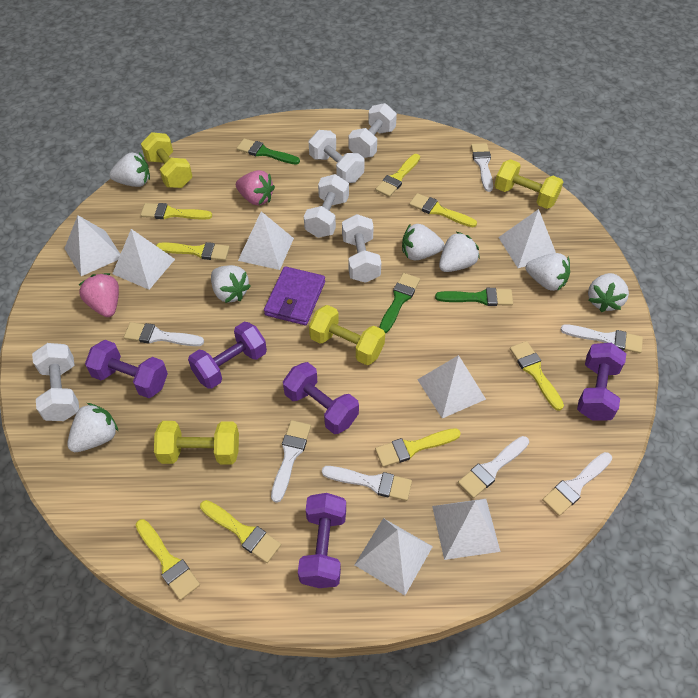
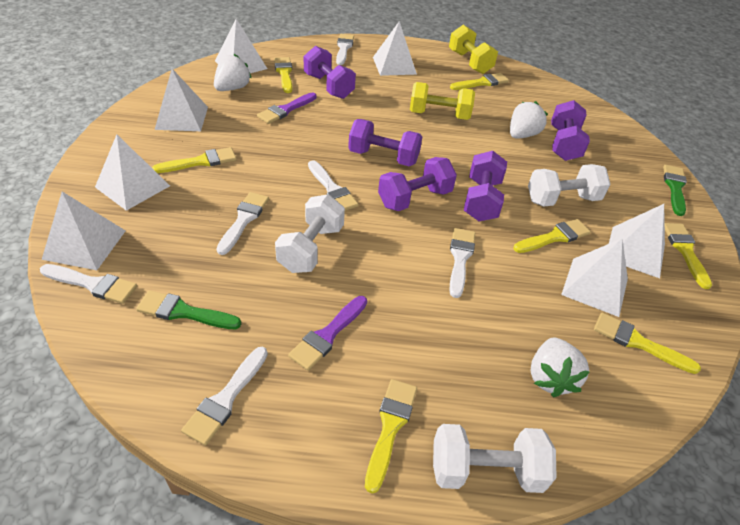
green brush: [237,138,300,165] [379,273,420,333] [435,288,513,306] = 3 -> [136,290,241,329] [663,165,687,216] = 2
pink strawberry: [79,273,119,317] [236,170,275,206] = 2 -> none = 0
purple brush: none = 0 -> [257,93,317,124] [288,296,367,371] = 2
purple wallet: [264,266,325,325] = 1 -> none = 0
white brush: [124,322,204,346] [271,420,311,503] [322,466,412,501] [458,436,529,498] [471,143,493,192] [542,452,612,516] [561,324,643,353] = 7 -> [40,264,137,304] [181,347,268,446] [217,192,269,255] [308,160,358,211] [336,34,354,65] [450,228,475,298] = 6
white dumbbell: [32,343,79,421] [304,174,349,238] [309,130,365,183] [342,214,381,283] [349,103,397,158] = 5 -> [275,194,345,273] [433,424,557,493] [528,164,610,207] = 3
white strawberry: [67,403,118,452] [109,153,150,187] [211,265,251,303] [402,224,444,261] [439,232,480,272] [525,253,570,291] [588,273,629,312] = 7 -> [214,54,252,91] [510,101,548,139] [531,338,590,398] = 3
yellow brush: [136,519,200,600] [141,203,212,220] [156,242,230,261] [200,500,281,563] [375,428,461,467] [376,154,420,197] [409,193,477,227] [510,341,564,411] = 8 -> [152,147,236,173] [274,57,293,93] [365,379,417,494] [450,73,509,90] [514,219,591,253] [594,312,701,374] [665,223,712,289] = 7
yellow dumbbell: [141,132,193,188] [154,421,239,465] [309,305,385,365] [495,159,563,209] = 4 -> [410,82,475,120] [449,25,498,74] = 2

